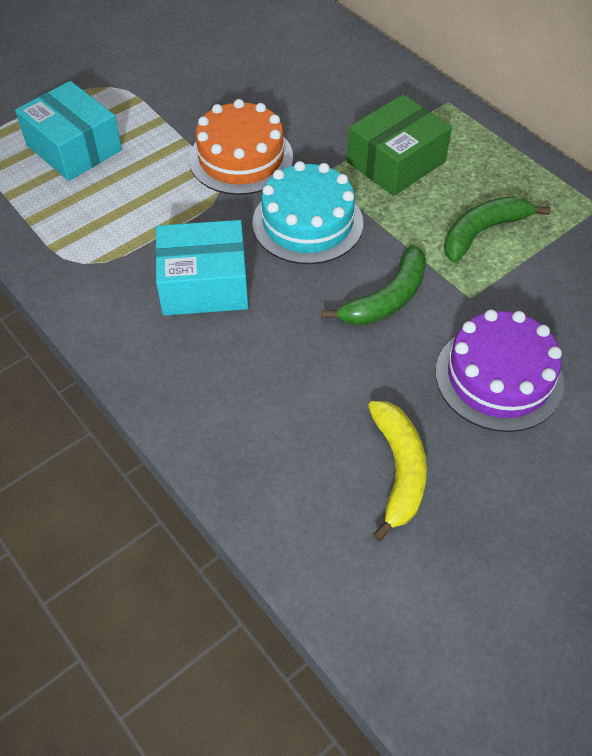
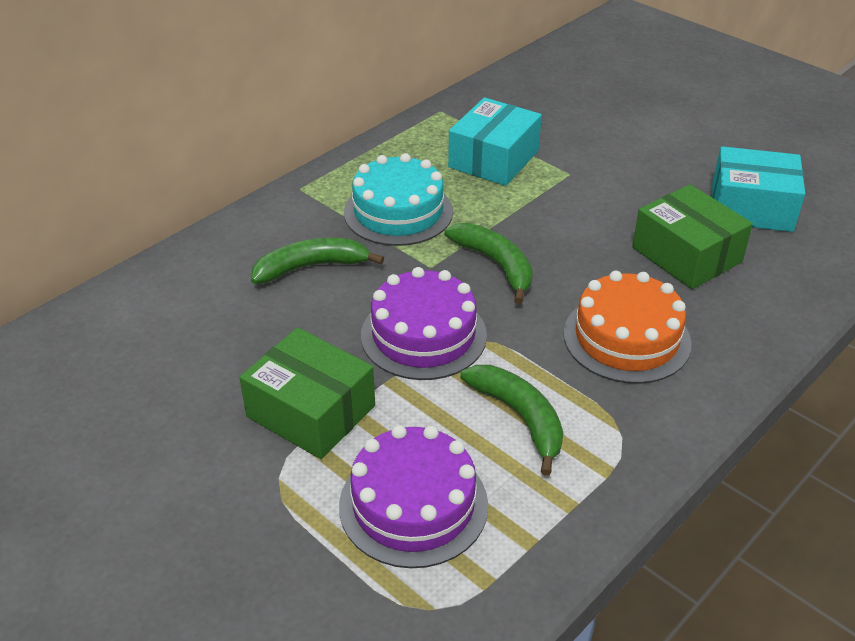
green banana: [321,245,426,325] [444,197,551,263] = 2 -> [251,238,384,284] [444,223,533,304] [460,365,563,476] = 3
green box: [347,95,452,196] = 1 -> [239,328,375,459] [632,184,753,289] = 2
purple cake: [436,310,564,432] = 1 -> [339,425,488,568] [361,267,487,380] = 2
yellow banana: [368,401,427,541] = 1 -> none = 0

